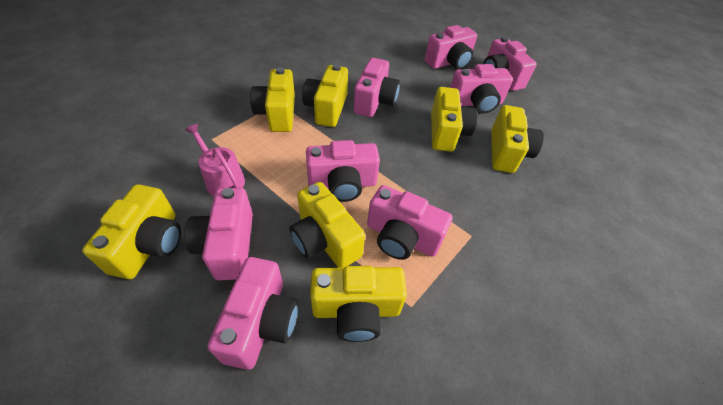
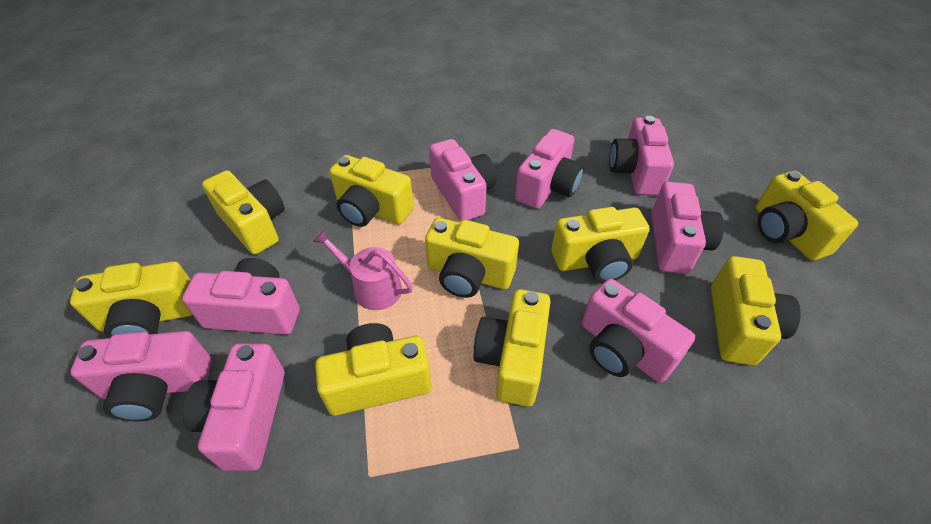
yellow camera: [82,184,181,279] [250,67,295,132] [289,182,365,268] [302,64,348,127] [310,266,407,342] [431,87,478,152] [491,105,544,173] = 7 -> [70,261,192,338] [202,170,285,255] [315,323,432,416] [329,155,414,227] [425,218,519,298] [473,289,550,407] [551,207,650,283] [711,256,801,366] [755,171,858,261] = 9

